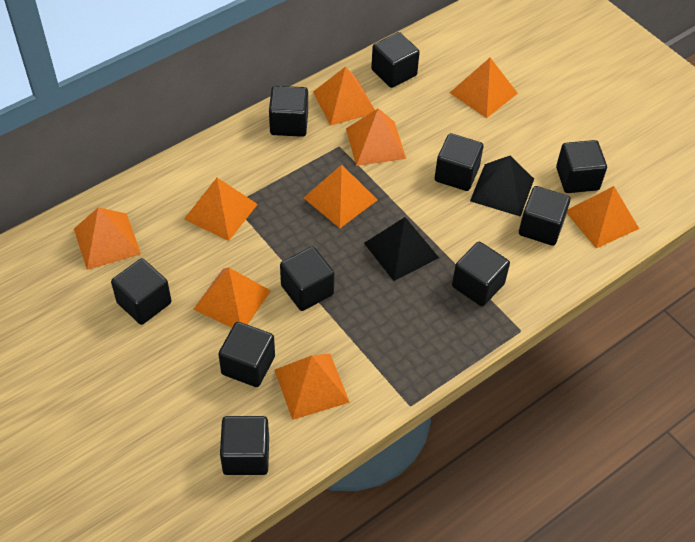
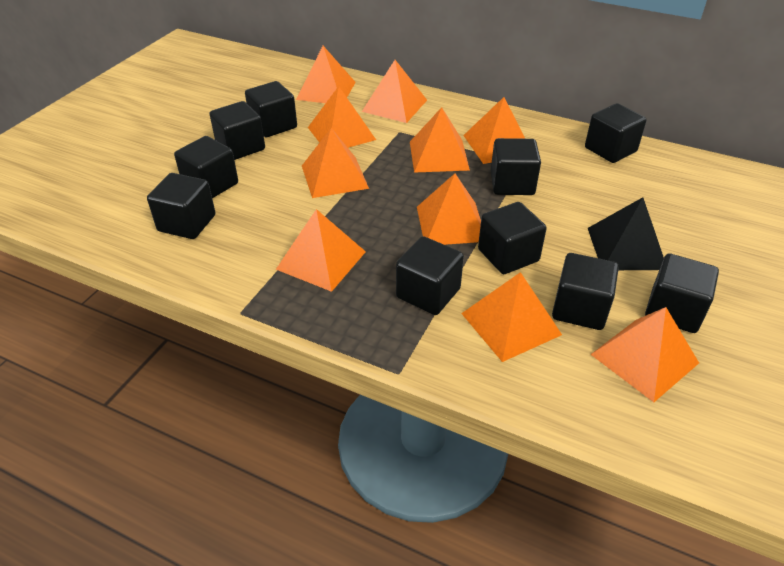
black pyramid: [364,217,439,281] [470,156,534,217] = 2 -> [588,197,664,270] = 1
orange pyramid: [74,207,141,270] [184,178,258,241] [193,267,271,328] [275,353,350,420] [304,164,377,228] [313,66,375,126] [346,108,406,166] [450,58,518,118] [567,186,639,248] = 9 -> [276,209,366,292] [296,46,356,103] [302,128,369,198] [308,86,376,148] [362,60,427,123] [410,107,470,173] [417,173,481,245] [461,272,562,362] [463,97,525,164] [590,307,699,402] = 10

